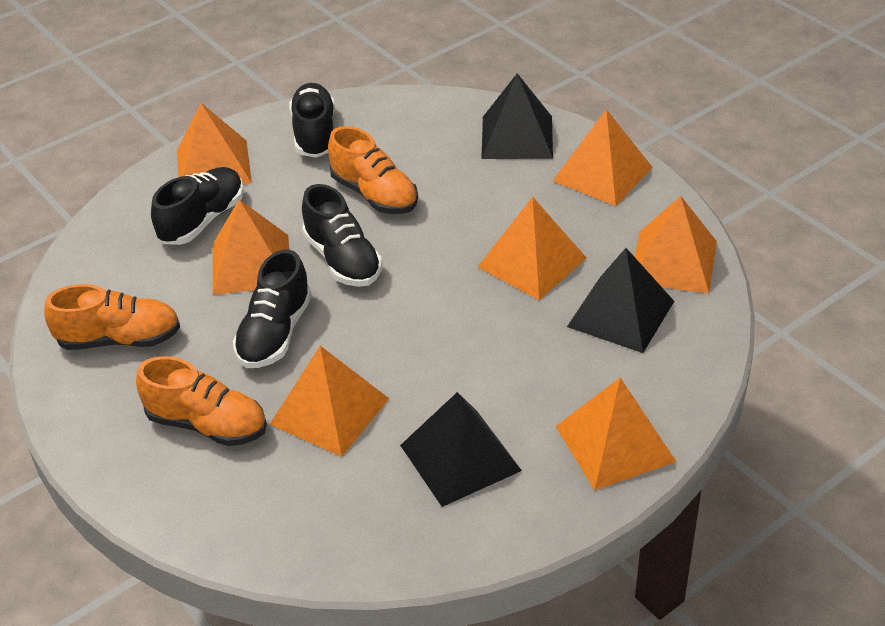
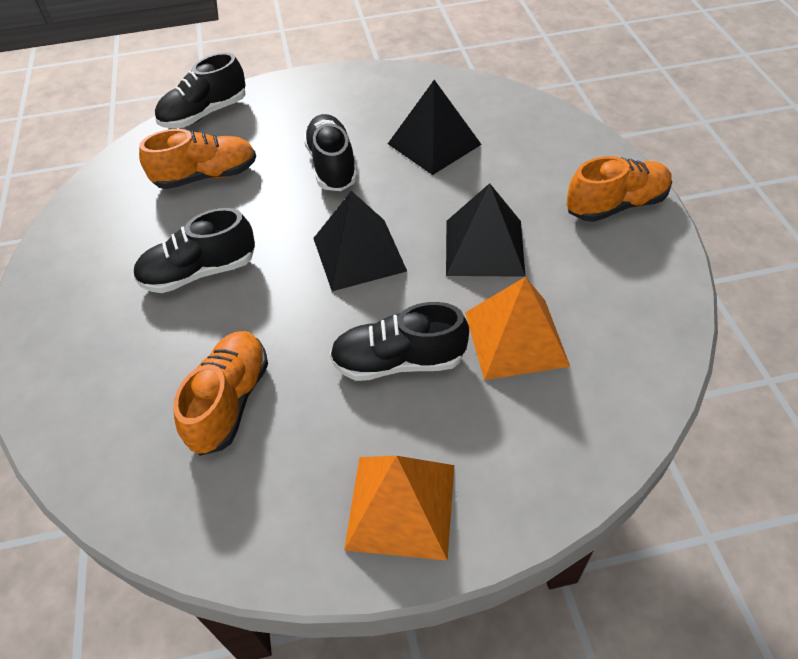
orange pyramid: [177,103,252,184] [213,199,289,295] [270,346,389,457] [478,197,586,300] [553,109,652,206] [556,378,676,490] [634,196,717,294] = 7 -> [344,456,454,561] [465,277,570,380] = 2

